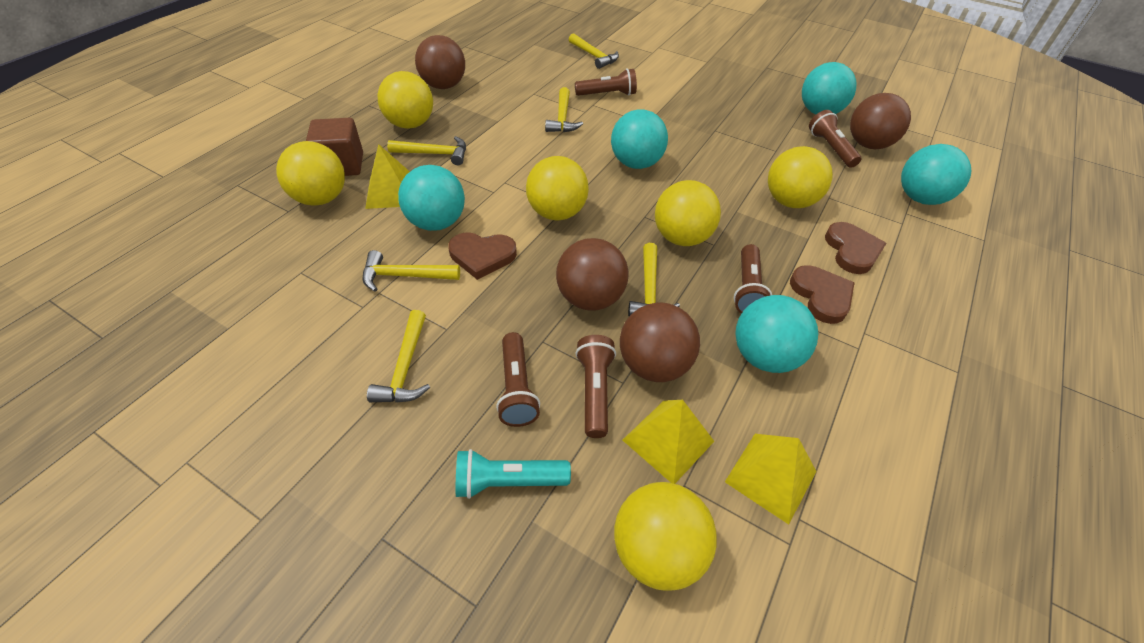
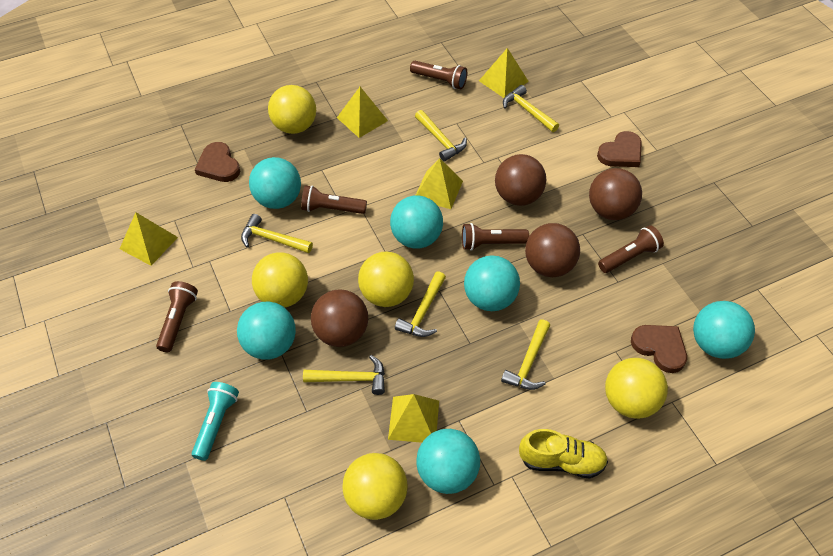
brown cube: [306,118,363,176] = 1 -> none = 0
turquoise ball: [398,165,465,231] [611,109,668,169] [735,295,818,373] [802,62,857,114] [901,144,971,205] = 5 -> [237,302,296,360] [249,157,301,209] [390,195,443,249] [416,429,480,494] [464,255,520,311] [693,301,755,359] = 6
yellow ball: [276,141,345,206] [378,71,433,129] [526,156,589,220] [614,482,717,591] [655,180,721,246] [768,146,833,208] = 6 -> [252,252,308,307] [268,85,316,134] [342,453,407,520] [358,252,414,307] [605,358,668,419] = 5
yellow pyramid: [365,144,410,209] [623,400,714,484] [725,434,817,524] = 3 -> [120,212,178,266] [337,87,388,138] [388,394,439,443] [415,158,463,209] [479,48,529,98] = 5
yellow shoe: none = 0 -> [519,429,608,479] = 1

